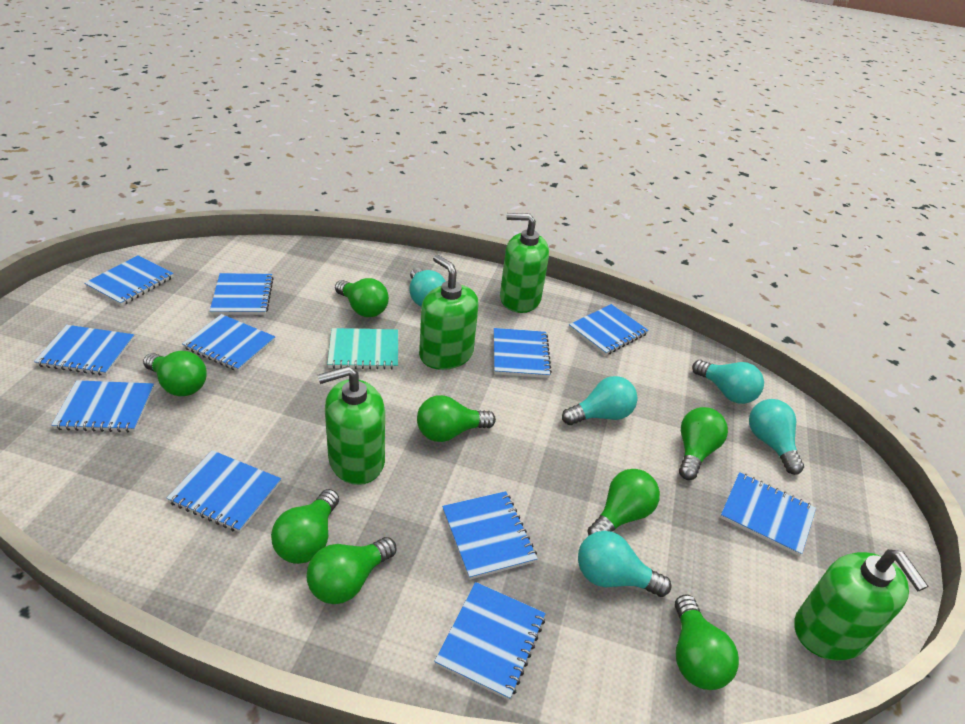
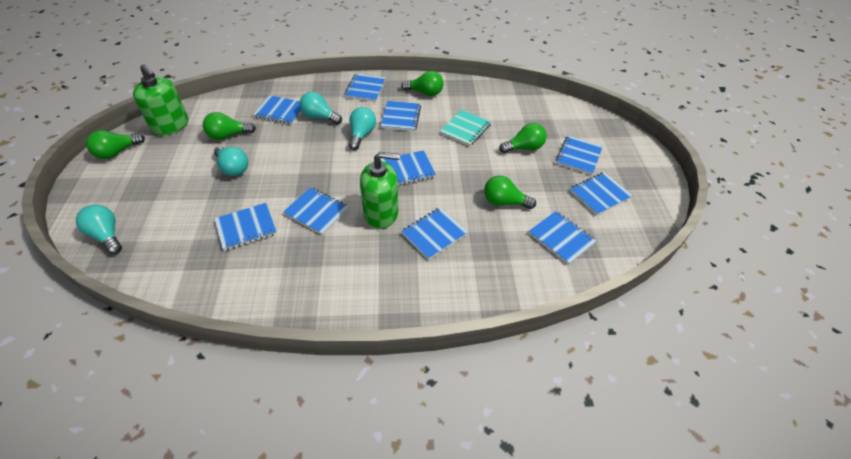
blue notebook: [34,325,135,375] [51,380,154,433] [84,255,174,306] [167,450,281,532] [182,314,275,372] [210,273,274,315] [434,582,546,700] [442,491,538,580] [494,328,552,378] [569,304,649,356] [720,472,816,556] = 11 -> [215,203,277,251] [253,95,301,125] [283,187,349,235] [344,74,386,102] [381,101,421,131] [381,150,436,185] [401,207,468,260] [529,211,596,265] [556,136,603,175] [570,172,633,216] = 10
green light bulb: [143,351,207,396] [271,489,339,564] [307,537,396,604] [335,278,389,317] [417,395,496,442] [587,469,660,536] [675,594,739,690] [679,407,728,480] = 8 -> [86,130,145,159] [203,112,256,140] [401,71,443,96] [484,175,536,209] [499,123,547,153] = 5
green soap dispenser: [318,366,385,485] [419,255,479,370] [500,213,549,313] [794,549,928,661] = 4 -> [133,64,188,135] [360,152,400,229] = 2
turquoise light bulb: [409,268,446,307] [562,376,638,425] [578,531,671,597] [692,360,764,404] [749,399,804,475] = 5 -> [76,205,122,254] [214,146,248,176] [299,92,342,125] [349,107,376,150] = 4

